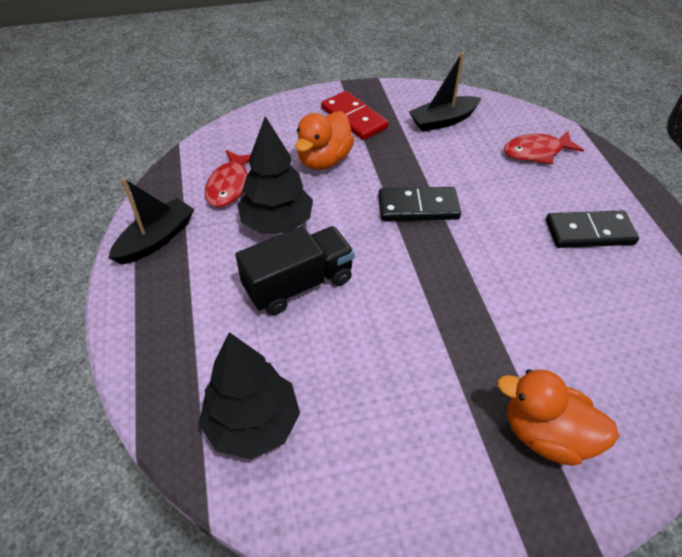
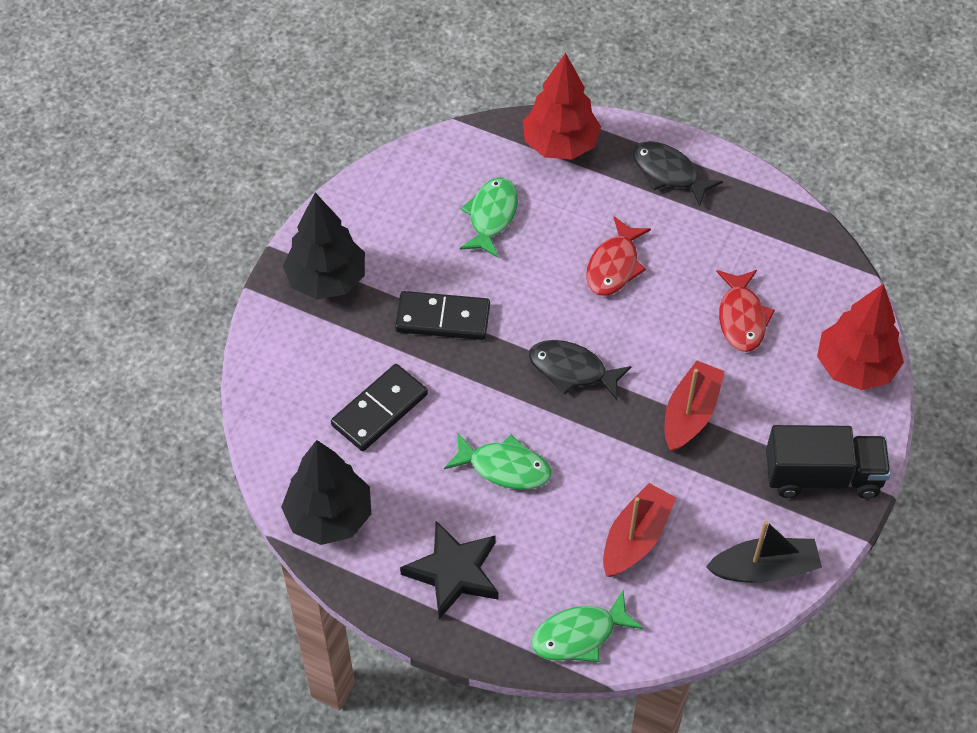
black boat: [108,178,194,264] [409,52,482,132] = 2 -> [706,521,822,583] = 1
black fish: none = 0 -> [529,340,632,400] [633,141,723,206] = 2
black star: none = 0 -> [400,521,498,619] = 1
green fish: none = 0 -> [444,432,551,490] [460,178,518,258] [531,591,643,662] = 3
orange duck: [295,111,354,170] [497,369,619,466] = 2 -> none = 0
red boat: none = 0 -> [603,483,676,577] [665,361,724,452] = 2
red domino: [321,91,389,140] = 1 -> none = 0
red tree: none = 0 -> [523,53,601,160] [817,284,904,390] = 2

